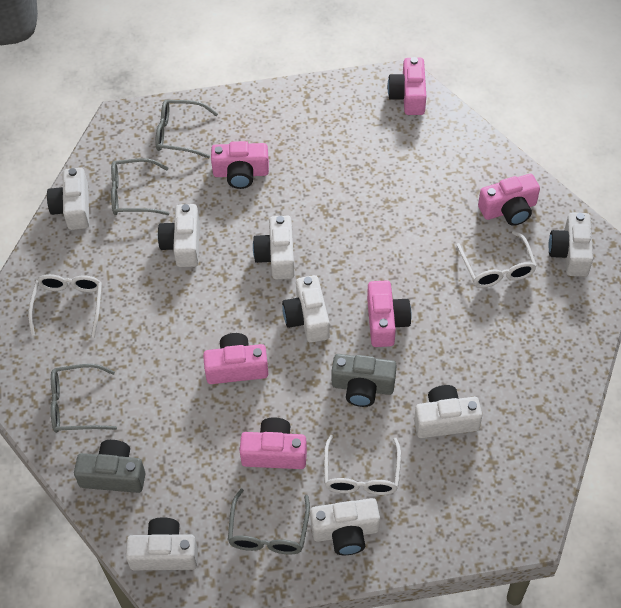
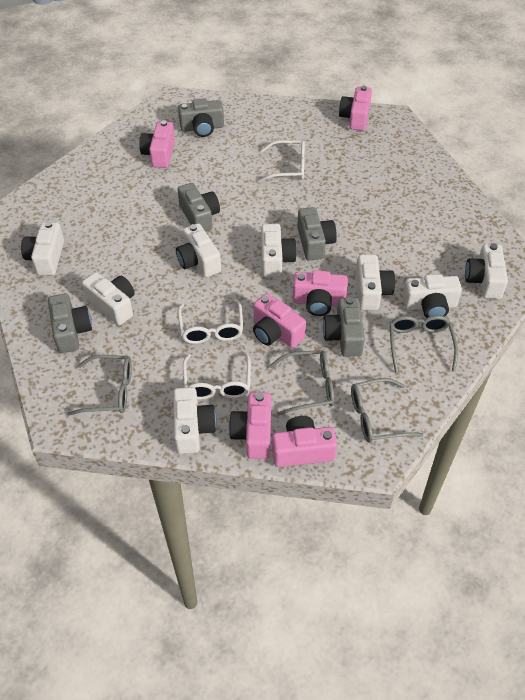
grey camera: [74,440,145,493] [332,354,397,407] = 2 -> [48,293,92,353] [177,183,220,232] [178,98,224,137] [297,207,337,260] [323,297,365,357] = 5

